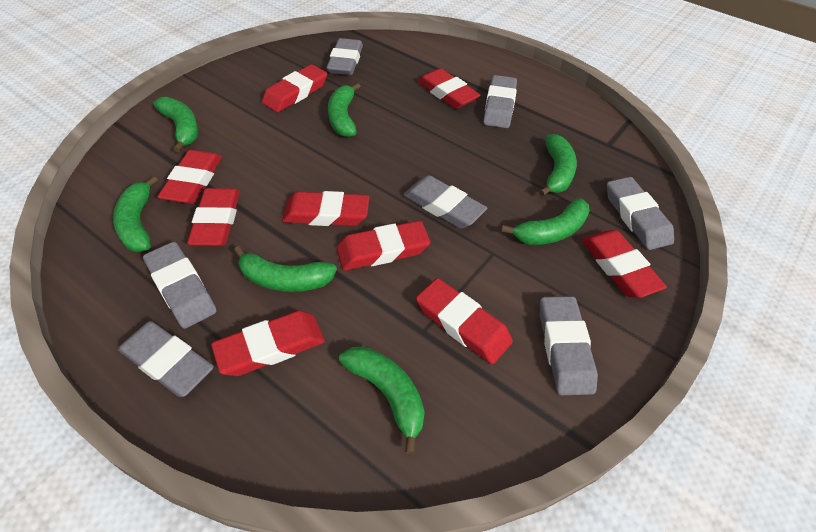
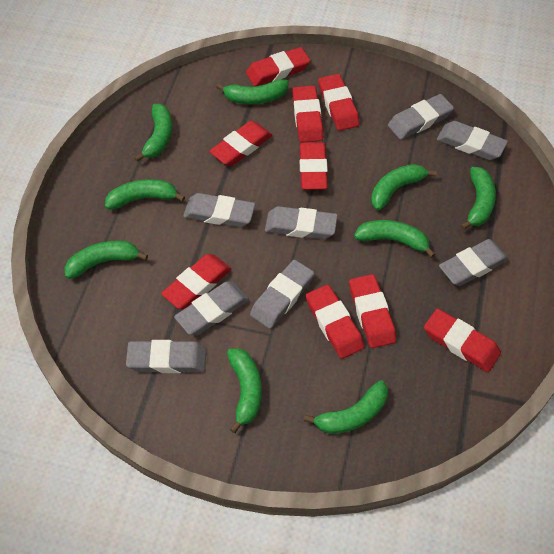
green banana: [113,176,158,252] [153,97,198,152] [234,246,337,292] [328,83,361,137] [339,346,425,455] [501,198,590,245] [539,134,577,196] = 7 -> [65,241,148,279] [105,179,185,210] [134,104,172,162] [216,79,289,104] [227,348,262,433] [304,380,388,434] [354,220,436,258] [371,164,437,210] [460,167,496,230] = 9
grey eraser: [118,321,214,397] [143,242,217,329] [326,38,363,75] [403,175,487,228] [483,75,517,128] [540,296,598,395] [607,177,674,250] = 7 -> [126,340,206,373] [174,281,249,335] [183,193,255,227] [250,260,314,329] [265,206,338,239] [388,94,454,140] [437,121,508,160] [439,239,509,286] = 8

